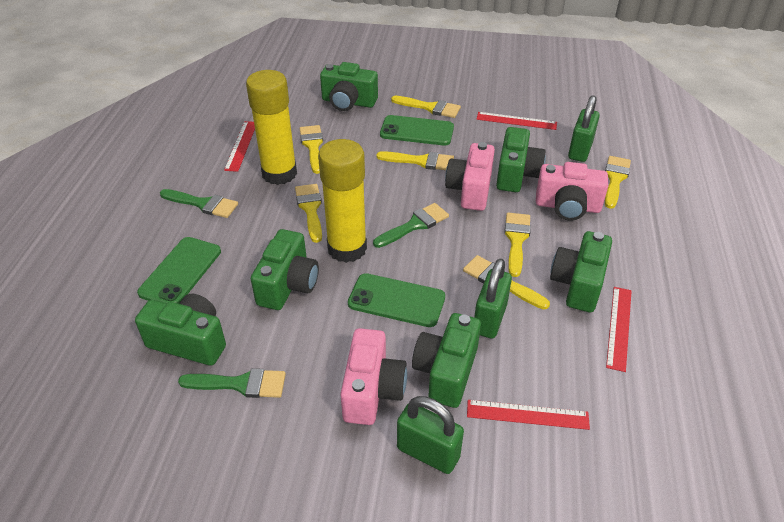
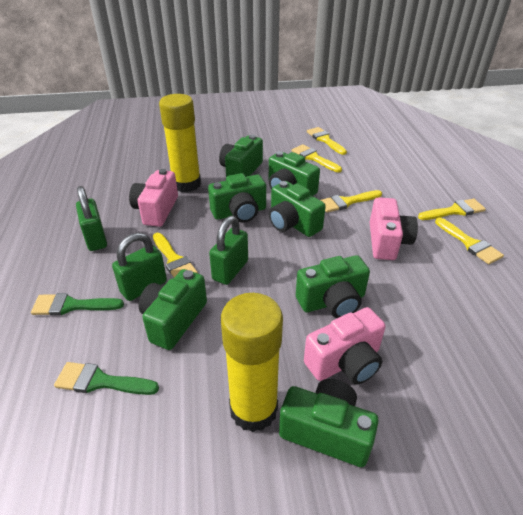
green brush: [160,189,238,218] [178,368,286,398] [373,203,449,248] = 3 -> [31,293,124,316] [54,362,159,395] = 2
green camera: [135,294,226,366] [251,229,319,310] [320,62,378,111] [412,313,481,408] [496,127,546,192] [550,231,612,312] = 6 -> [139,269,207,350] [208,173,266,223] [219,135,263,177] [269,151,320,196] [269,181,326,237] [279,379,379,467] [296,255,370,318] = 7
green phone: [137,237,221,304] [348,273,445,327] [380,115,454,146] = 3 -> none = 0
red ruler: [224,121,255,172] [467,400,590,430] [476,112,557,130] [606,287,632,372] = 4 -> none = 0
yellow brush: [295,184,322,243] [300,125,323,174] [376,151,454,170] [391,96,461,118] [463,255,550,310] [504,213,531,277] [605,156,631,209] = 7 -> [153,233,198,277] [292,144,342,172] [307,127,347,155] [321,190,382,213] [418,199,486,220] [435,218,504,264] = 6

